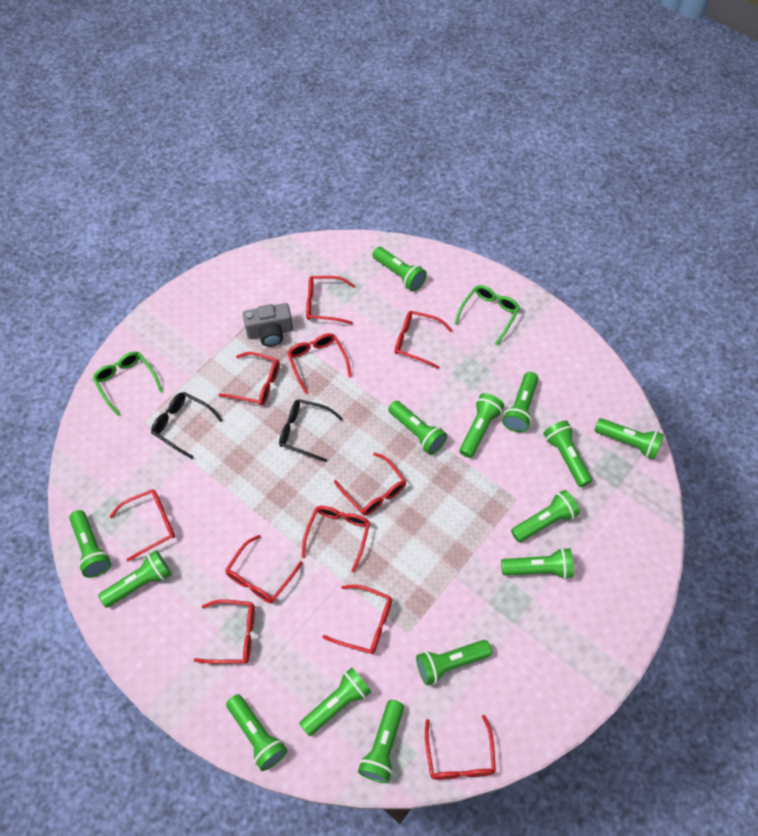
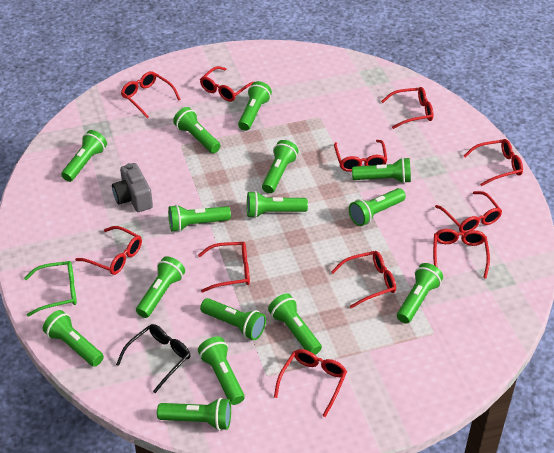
black glasses: [151,392,223,459] [279,399,343,462] = 2 -> [116,324,191,393] = 1
green flashlight: [69,510,111,578] [98,550,171,607] [226,694,287,771] [299,667,372,736] [358,700,404,783] [372,247,427,291] [388,401,447,455] [416,640,492,685] [459,393,504,458] [501,548,574,579] [502,372,539,432] [511,490,580,542] [543,421,592,487] [594,418,664,460] = 14 -> [43,310,104,367] [61,130,107,182] [136,256,185,318] [157,398,231,431] [168,205,231,232] [173,107,220,153] [198,337,245,405] [200,298,266,340] [238,81,272,131] [247,191,308,218] [262,140,299,193] [268,293,322,355] [349,188,406,226] [352,157,411,184] [397,263,443,324] = 15
green glasses: [92,352,163,416] [454,285,520,345] = 2 -> [24,261,77,316] = 1

